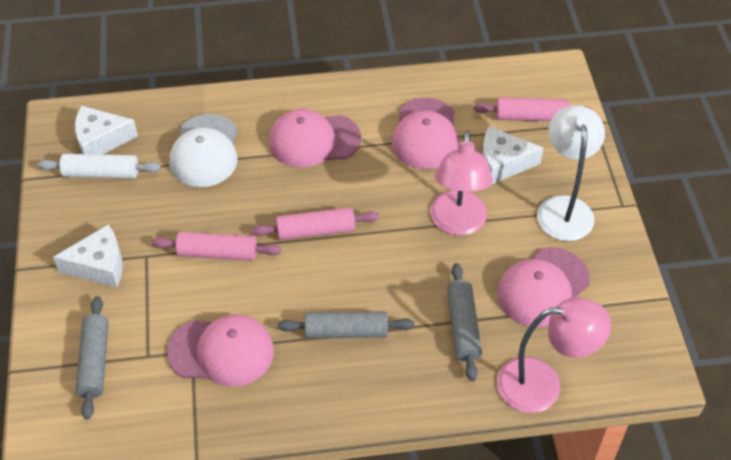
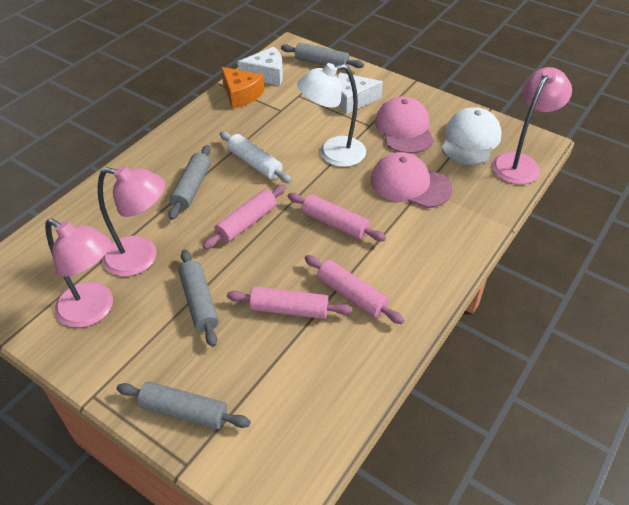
grey rolling pin: [75,296,109,420] [278,311,415,338] [447,263,482,381] = 3 -> [116,381,251,429] [169,145,211,220] [179,249,219,347] [281,43,364,70] = 4
orange cheese: none = 0 -> [221,67,265,109] = 1
pink cap: [167,314,274,387] [269,109,361,167] [392,98,459,169] [497,247,590,327] = 4 -> [371,152,452,208] [375,96,434,154] = 2
pink lamp: [430,130,493,235] [497,297,611,413] = 2 -> [45,218,113,328] [98,165,165,276] [492,67,572,184] = 3
pink rolling pin: [152,232,281,261] [252,207,379,240] [474,97,592,121] = 3 -> [203,185,286,249] [227,286,353,319] [288,193,386,241] [305,255,404,324] = 4
white cheese: [53,224,123,287] [75,106,138,154] [482,126,544,184] = 3 -> [238,47,283,86] [338,73,383,114] = 2

